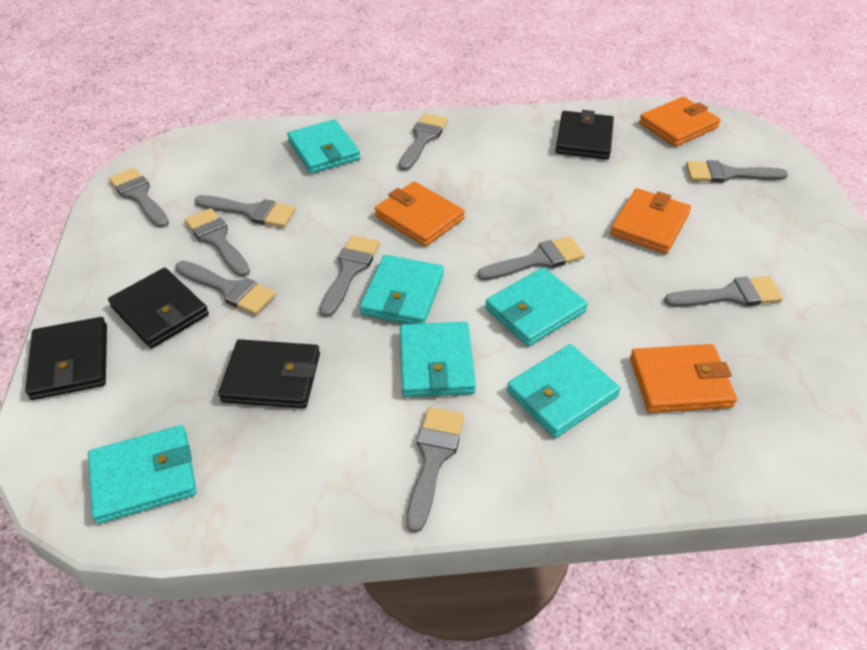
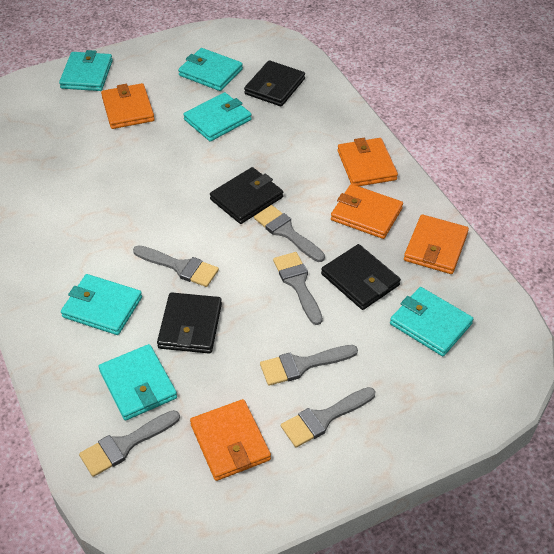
grey brush: [109,168,169,228] [175,261,276,315] [185,208,250,277] [194,195,295,227] [320,235,380,317] [399,113,448,171] [406,407,464,533] [477,236,585,281] [664,276,783,307] [686,160,788,183] = 10 -> [79,410,180,477] [133,245,219,287] [254,205,325,262] [260,345,358,386] [273,252,323,325] [281,387,375,447] = 6
orange wallet: [375,181,465,246] [610,188,691,254] [630,344,737,413] [639,97,721,147] = 4 -> [101,83,155,129] [190,399,271,481] [331,184,403,239] [338,138,398,186] [404,214,469,274] = 5

